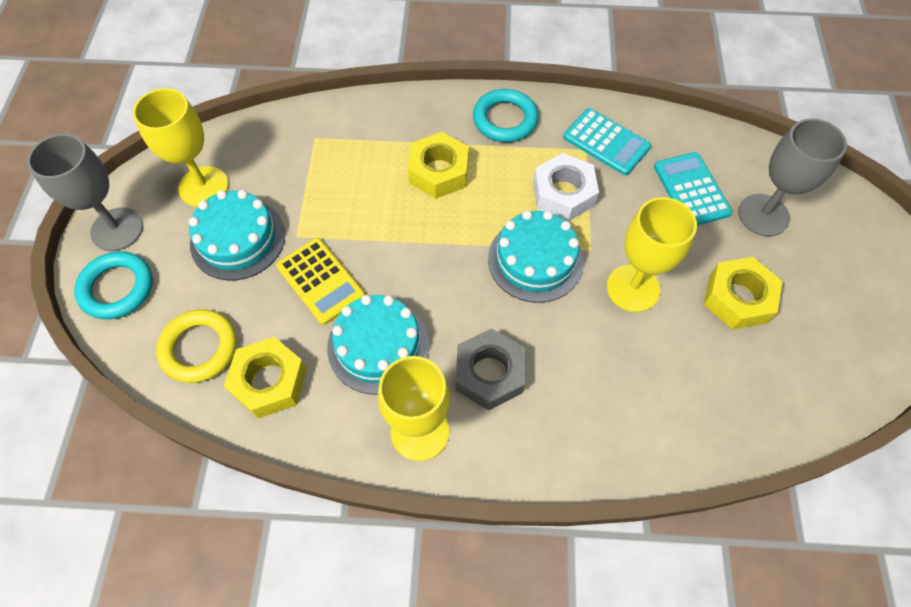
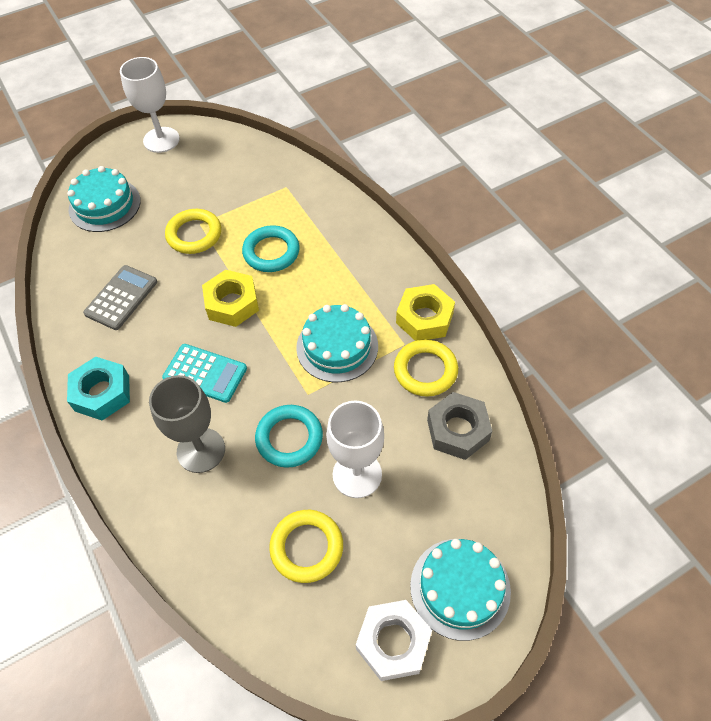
grey calculator: none = 0 -> [83,265,157,330] = 1
grey goblet: [27,134,143,251] [738,118,847,237] = 2 -> [149,375,225,473] = 1
turquoise calculator: [563,108,651,175] [654,152,732,226] = 2 -> [162,344,247,403] = 1
turquoise nut: none = 0 -> [67,357,130,421] = 1
white goblet: none = 0 -> [120,57,180,153] [326,401,384,498] = 2
yellow calculator: [276,238,365,325] = 1 -> none = 0
yellow goblet: [133,88,229,207] [378,356,450,461] [607,197,697,312] = 3 -> none = 0
yellow nut: [224,337,307,419] [408,132,469,199] [704,257,783,329] = 3 -> [202,269,259,327] [396,284,455,341] = 2
yellow ring: [156,309,237,383] = 1 -> [165,209,221,254] [269,510,343,583] [394,339,458,397] = 3

